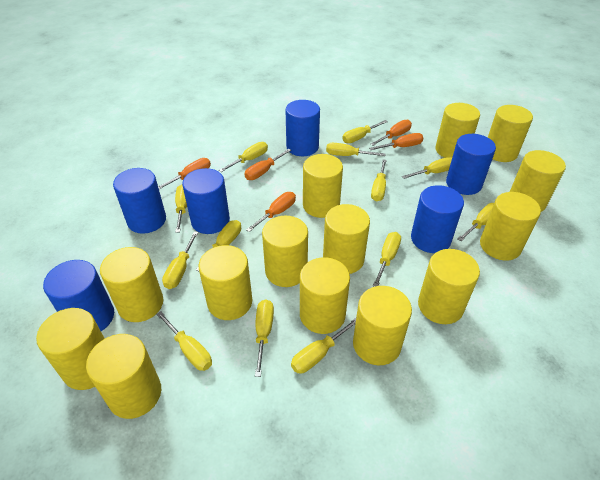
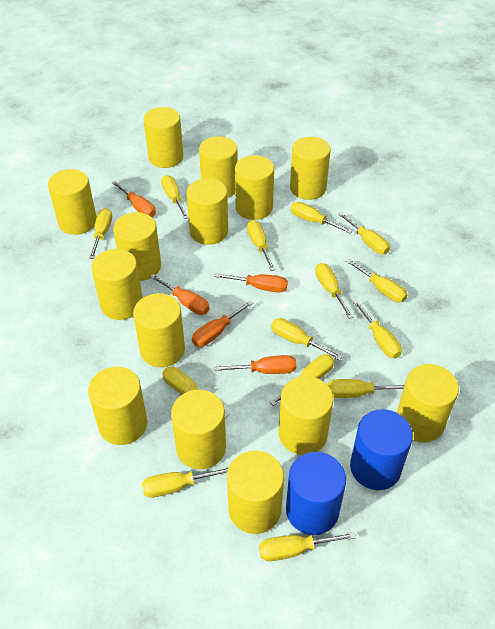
blue cylinder: [43,260,114,331] [113,168,166,234] [182,168,230,234] [285,100,320,156] [411,185,464,253] [446,134,496,195] = 6 -> [286,452,346,535] [350,409,413,490] = 2
yellow screwdriver: [156,311,212,371] [162,231,199,289] [175,184,187,233] [196,220,241,271] [219,142,268,172] [255,300,274,377] [291,318,356,374] [326,143,386,156] [342,120,388,143] [371,159,387,202] [373,232,401,287] [402,157,452,179] [457,203,494,241] = 13 -> [89,208,112,259] [142,467,229,498] [161,175,188,219] [162,367,229,418] [247,220,276,271] [259,532,356,561] [270,354,334,406] [271,318,342,360] [291,202,352,234] [315,263,354,319] [327,379,405,398] [338,212,390,254] [346,259,407,302] [353,300,402,358] = 14

